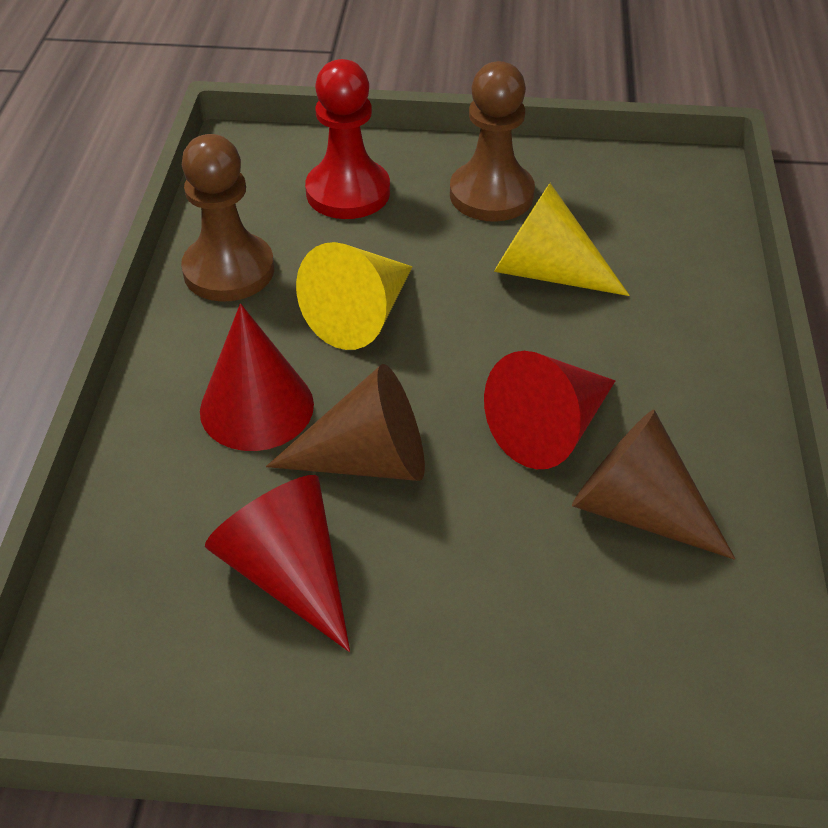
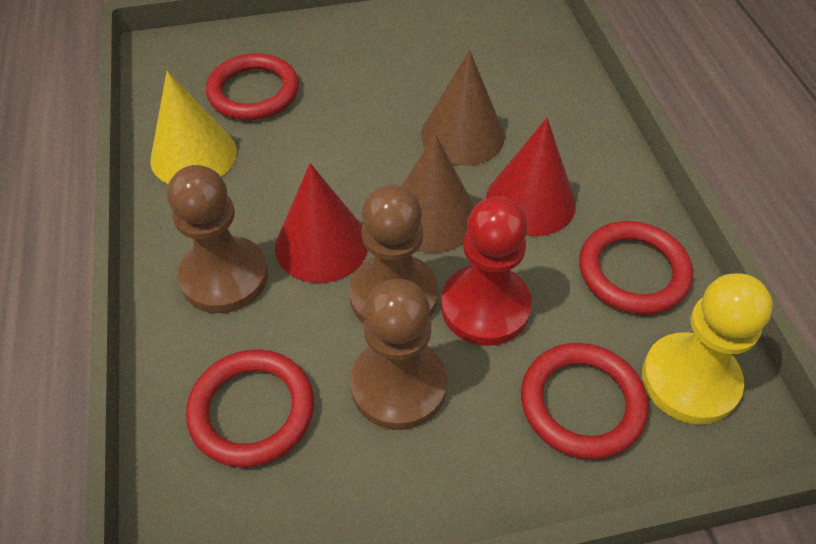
brown pawn: [181,134,274,302] [450,61,535,222] = 2 -> [167,165,268,313] [349,185,439,324] [350,279,447,430] = 3
red cone: [200,304,314,451] [205,475,350,652] [484,351,615,469] = 3 -> [275,163,368,283] [486,118,576,236] = 2
red ring: none = 0 -> [186,349,314,467] [206,53,299,120] [521,343,649,459] [579,221,693,315] = 4
yellow cone: [296,242,412,350] [494,183,630,296] = 2 -> [150,71,237,184] = 1
yellow pawn: none = 0 -> [642,273,773,424] = 1

